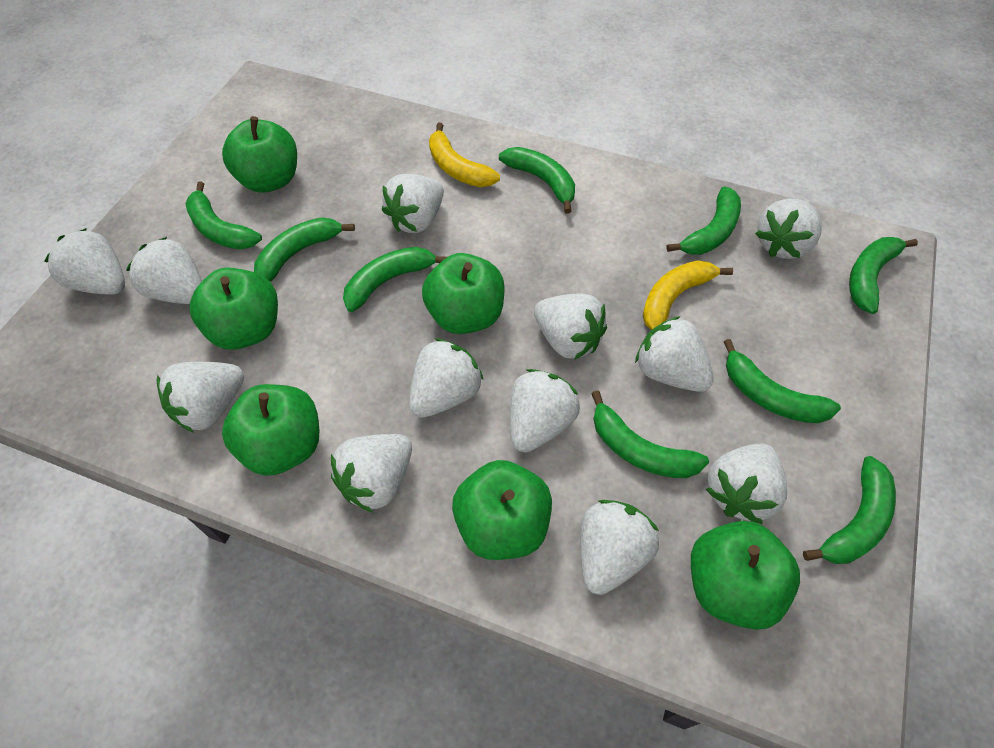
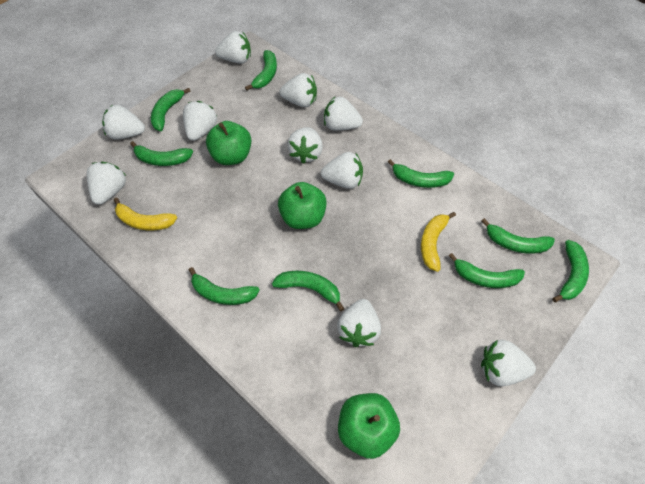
green apple: [190,267,278,350] [222,116,297,193] [222,384,319,476] [422,253,505,334] [452,460,552,560] [691,521,800,630] = 6 -> [206,121,251,165] [278,182,327,229] [338,393,400,459] = 3
white strawberry: [44,228,125,295] [126,237,202,304] [157,362,244,433] [331,434,412,513] [382,174,444,233] [409,338,483,418] [510,369,580,452] [534,294,607,360] [580,500,659,595] [635,316,714,392] [706,444,787,524] [755,198,822,259] = 12 -> [87,162,126,205] [102,105,145,139] [183,101,218,141] [215,31,251,64] [279,73,317,107] [287,127,323,164] [321,152,363,189] [324,96,363,131] [337,299,381,347] [481,340,536,386] = 10

